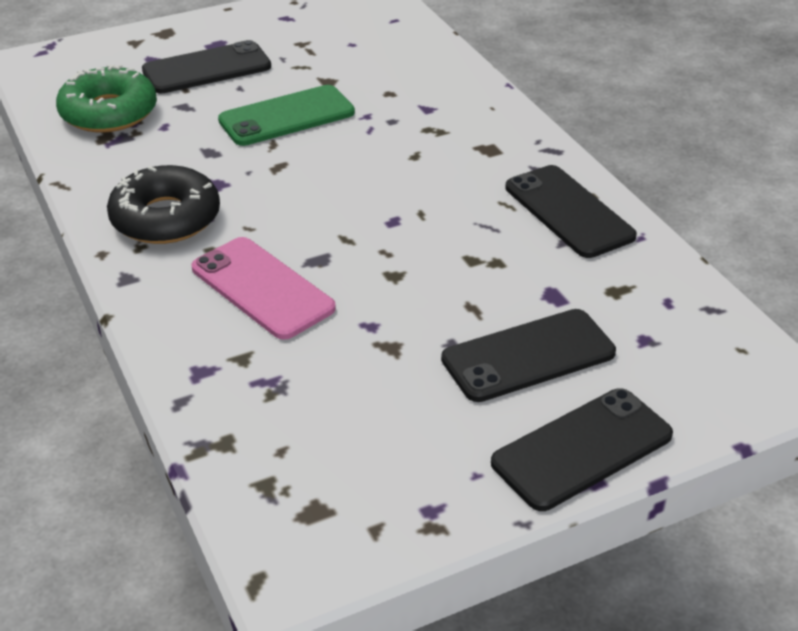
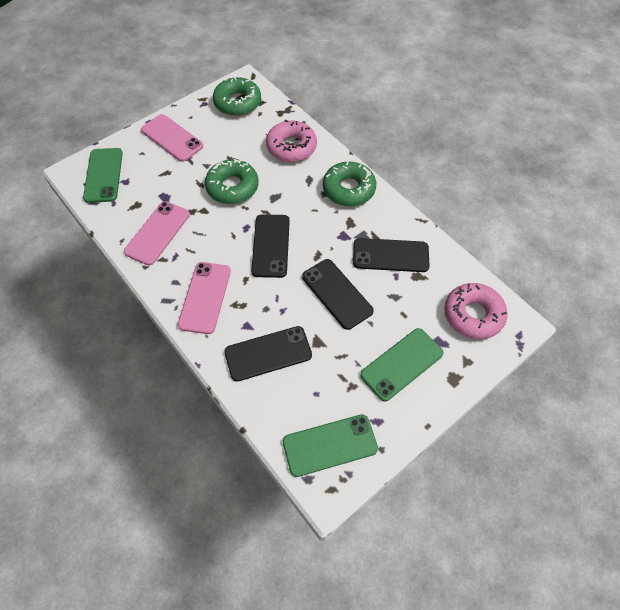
black donut: [107,165,220,244] = 1 -> none = 0
green donut: [56,65,157,132] = 1 -> [205,159,259,204] [213,77,261,116] [323,161,376,206] = 3
green phone: [218,85,355,146] = 1 -> [83,148,123,203] [283,414,378,477] [360,328,444,401] = 3
pink donut: none = 0 -> [266,120,317,162] [444,283,508,339] = 2
pink phone: [192,237,336,340] = 1 -> [124,201,190,266] [141,114,204,162] [178,262,231,334] = 3

